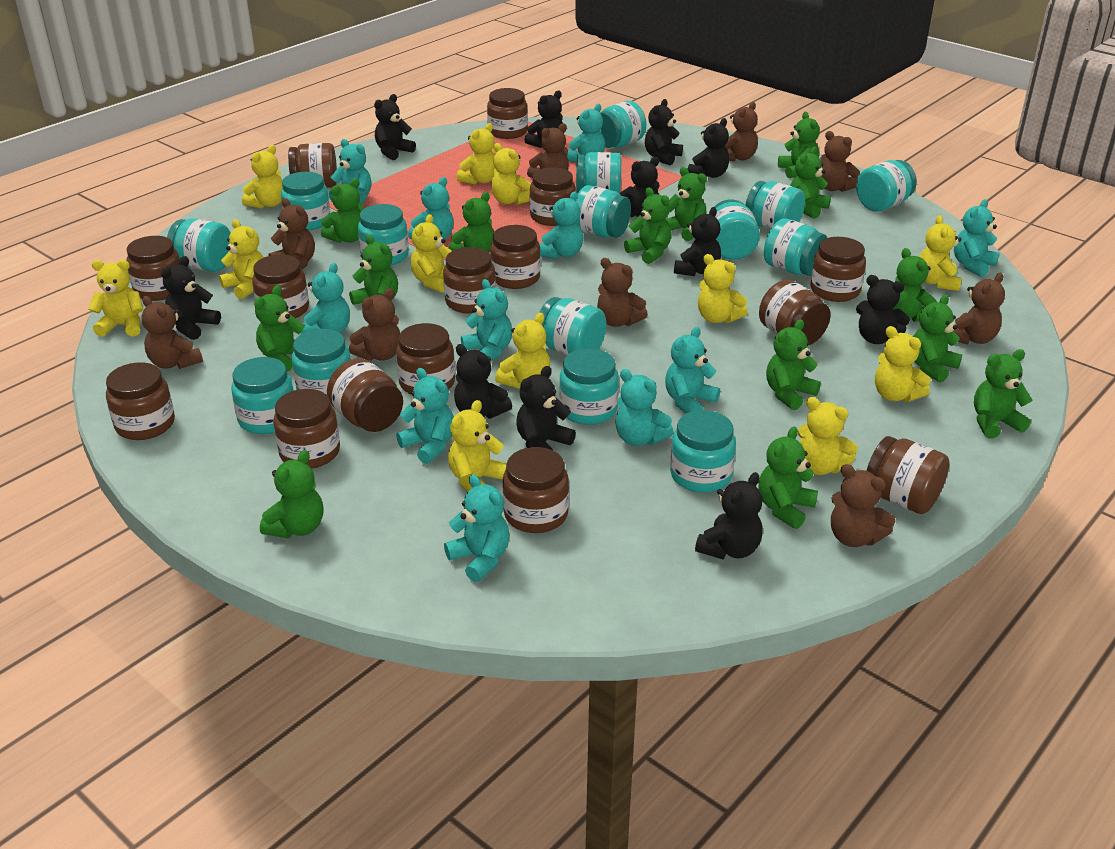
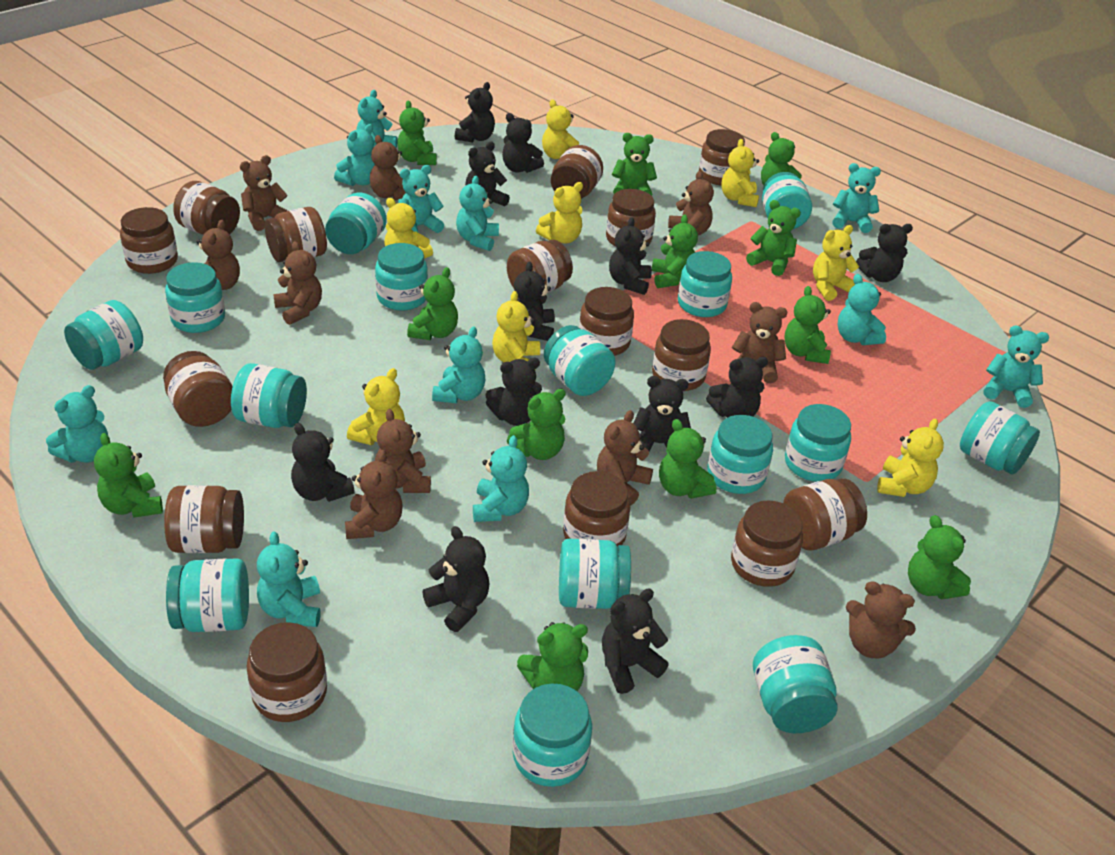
black teddy bear: [161,256,221,340] [374,94,416,160] [454,344,512,419] [516,366,576,450] [525,90,563,148] [619,157,660,217] [645,99,683,165] [674,207,721,276] [688,118,729,178] [695,472,763,559] [856,275,910,344] = 11 -> [291,423,355,502] [423,526,489,632] [455,82,495,142] [465,142,510,206] [485,358,542,426] [502,113,544,173] [514,262,555,341] [602,588,669,694] [609,217,652,295] [633,376,691,451] [706,357,768,418] [856,224,913,282] = 12
brown teddy bear: [142,296,203,369] [268,198,315,269] [349,288,400,361] [527,123,569,178] [597,258,648,327] [725,102,758,162] [820,131,860,192] [831,464,895,547] [954,273,1005,345] = 9 -> [197,220,240,290] [240,155,288,231] [273,241,322,325] [345,450,403,539] [370,135,406,200] [375,409,431,493] [597,410,653,506] [668,171,714,235] [732,302,787,383] [846,581,916,658] = 10
green teddy bear: [254,285,305,372] [260,450,323,538] [321,179,364,243] [349,235,398,305] [449,192,494,253] [624,187,671,264] [666,167,707,241] [758,427,818,529] [766,319,821,410] [778,112,820,178] [790,147,831,219] [893,248,937,322] [913,295,962,383] [974,349,1033,439] = 14 -> [94,433,163,518] [397,101,437,165] [407,267,458,340] [507,389,566,460] [517,622,588,691] [612,133,657,196] [652,215,698,288] [659,419,716,499] [746,200,801,276] [761,132,802,185] [784,286,831,364] [908,515,971,599] = 12
yellow teddy bear: [88,260,144,337] [219,219,264,299] [242,145,283,209] [411,214,452,293] [448,400,506,491] [456,123,495,184] [491,143,531,205] [495,313,550,388] [698,254,748,323] [798,397,858,475] [875,326,930,402] [919,215,962,291] = 12 -> [347,368,405,445] [384,198,433,259] [492,291,540,362] [536,182,583,244] [542,99,579,159] [721,139,759,207] [813,225,859,301] [877,419,944,497] = 8

